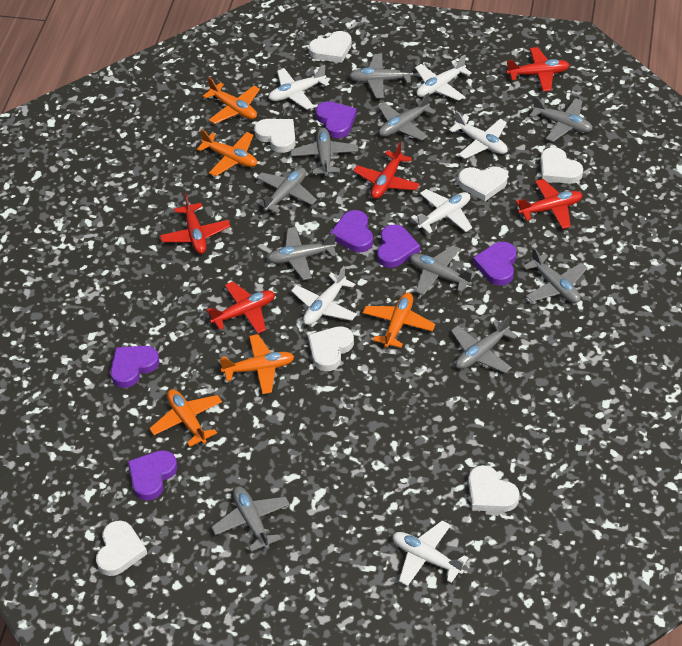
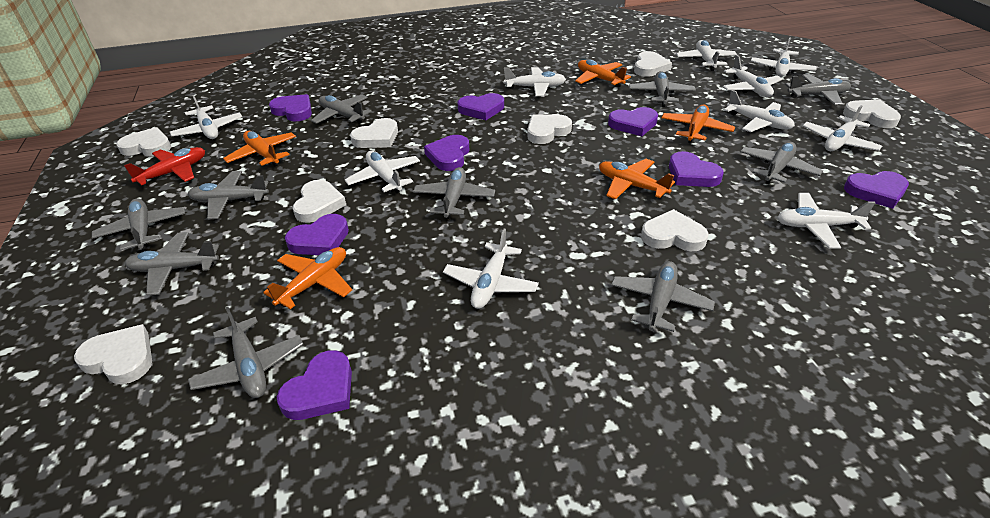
purple heart: [111,346,160,388] [128,450,177,501] [316,101,357,138] [330,210,373,252] [377,225,420,268] [473,242,516,286] = 6 -> [269,94,312,121] [277,350,352,420] [285,214,349,255] [424,135,469,171] [457,93,504,120] [608,107,658,136] [669,151,723,187] [844,171,909,209] = 8
red plane: [160,194,230,254] [207,281,275,334] [353,142,420,199] [506,47,570,92] [516,179,582,229] = 5 -> [124,147,205,186] = 1
white heart: [96,520,147,576] [254,119,296,153] [308,326,354,371] [309,31,352,63] [458,166,508,201] [468,465,520,512] [540,147,583,184] = 7 -> [74,324,152,384] [116,127,171,157] [293,180,346,223] [350,118,398,148] [527,115,572,144] [634,51,672,77] [641,209,709,251] [843,99,901,128] = 8
white plane: [269,65,329,110] [291,266,357,325] [393,521,468,586] [411,189,472,233] [415,55,472,101] [449,111,508,159] = 6 -> [170,95,242,139] [345,151,420,193] [443,229,539,309] [504,67,566,96] [676,40,737,71] [723,55,783,97] [724,90,795,132] [751,37,817,77] [777,193,875,249] [803,105,882,151] = 10

